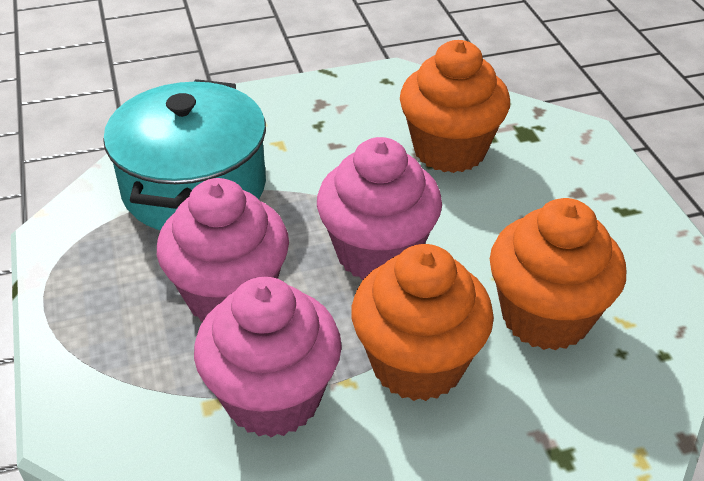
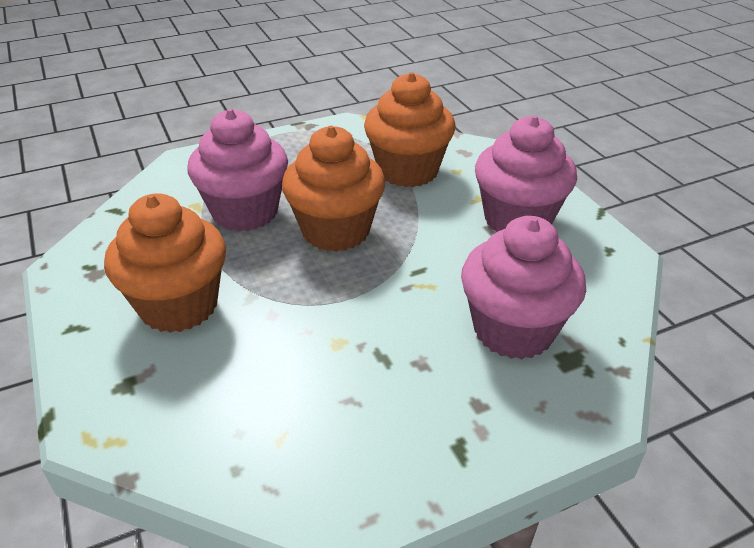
turquoise pot: [103,79,266,230] = 1 -> none = 0

